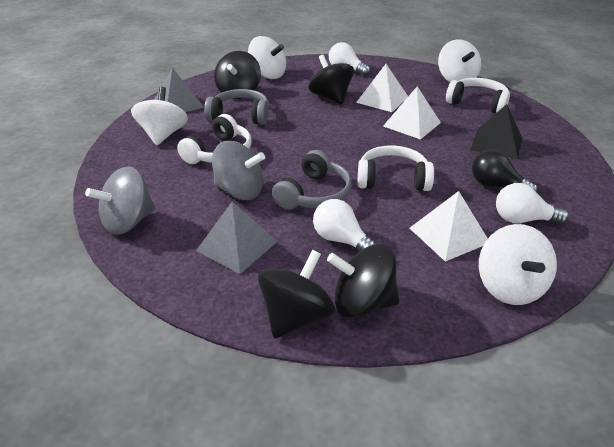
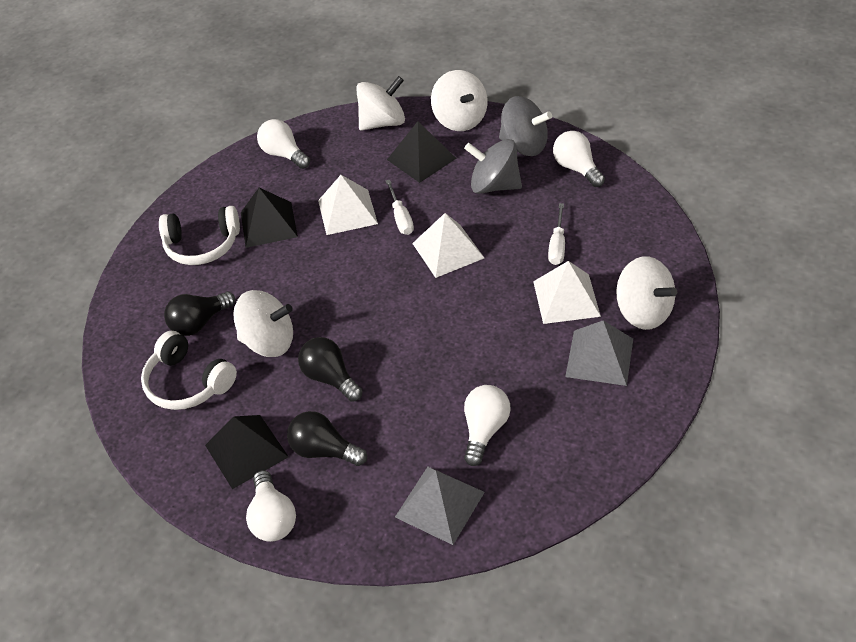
black light bulb: [472,149,538,192] = 1 -> [164,292,235,336] [287,411,367,466] [298,337,363,402] = 3
black pyramid: [470,104,522,159] = 1 -> [205,415,289,489] [241,188,298,248] [387,121,457,183] = 3
black spinning top: [214,51,261,99] [258,250,335,338] [309,55,354,104] [327,244,399,318] = 4 -> none = 0
grey headphones: [204,89,269,125] [272,150,352,210] = 2 -> none = 0
white headphones: [177,114,252,164] [358,145,434,191] [446,78,510,113] = 3 -> [141,331,237,410] [159,206,240,265] = 2
white light bulb: [313,199,377,251] [329,42,370,76] [496,183,569,224] = 3 -> [246,470,296,542] [257,119,310,169] [464,385,511,466] [553,131,605,187] = 4
white screwdriver: none = 0 -> [386,180,414,235] [548,203,565,265] = 2

